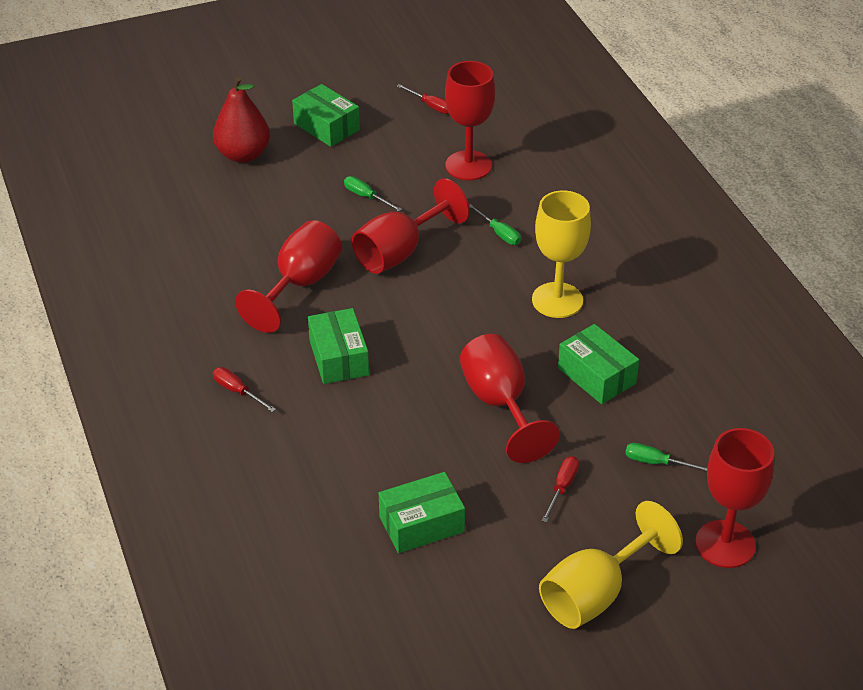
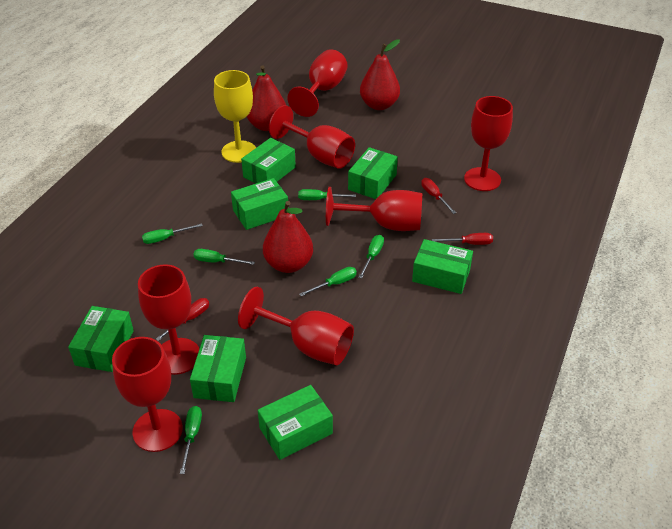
green box: [292,84,360,147] [308,308,369,384] [379,472,465,553] [558,324,639,404] = 4 -> [68,306,134,372] [190,335,246,402] [231,178,289,230] [241,138,296,184] [258,385,333,460] [348,147,398,199] [412,239,473,294] = 7
green screwdriver: [344,176,402,211] [469,204,521,245] [625,443,707,472] = 3 -> [142,223,203,244] [180,406,202,474] [193,249,255,265] [298,189,356,200] [299,267,357,296] [358,235,384,279] = 6
red goblet: [235,220,342,333] [352,178,470,274] [445,61,495,180] [460,334,560,463] [695,428,774,568] = 5 -> [112,337,183,452] [138,264,199,375] [238,287,354,365] [269,105,355,169] [287,49,348,117] [326,187,422,231] [464,96,513,191] = 7
red pear: [213,77,270,163] = 1 -> [247,65,286,131] [263,201,313,273] [360,39,400,110] = 3
yellow goblet: [532,190,591,318] [539,501,683,629] = 2 -> [214,70,256,163] = 1

